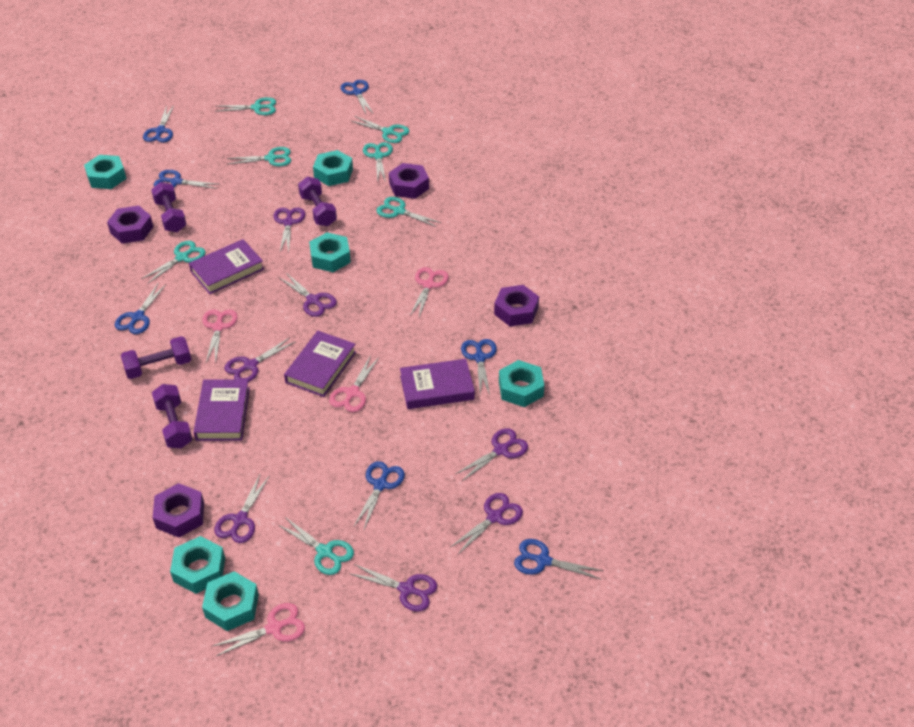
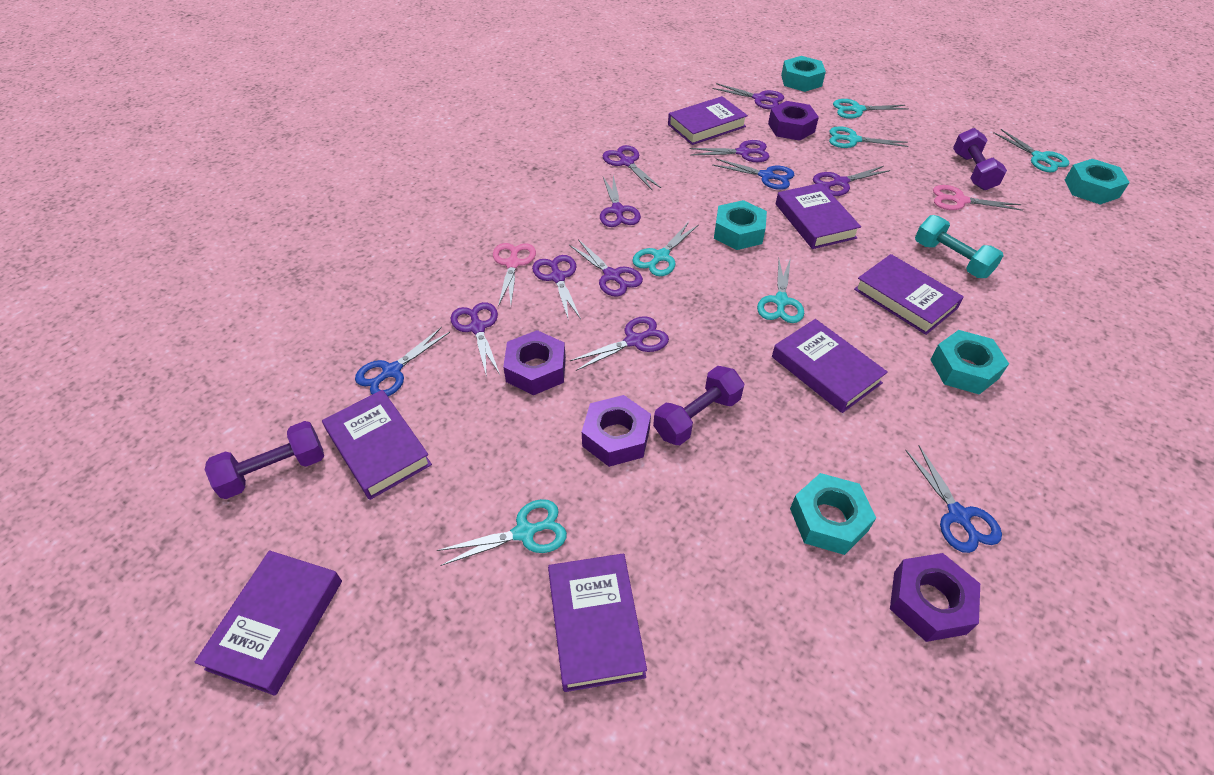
blue scissors: [115,284,166,334] [143,105,174,142] [154,170,220,189] [341,80,374,114] [354,461,405,529] [461,339,497,395] [514,539,604,579] = 7 -> [355,327,450,396] [713,159,794,190] [905,445,1002,553] = 3
pink scissors: [203,309,238,364] [211,603,305,657] [329,355,380,412] [410,267,449,317] = 4 -> [493,243,536,307] [933,185,1023,211] = 2
purple book: [189,239,264,294] [194,379,250,441] [284,331,356,397] [400,359,475,409] = 4 -> [194,550,342,696] [322,390,432,500] [548,553,647,692] [668,96,748,145] [772,319,888,413] [776,183,861,249] [854,254,964,335] = 7
purple dumbbell: [121,336,191,379] [151,182,187,232] [152,384,193,448] [298,177,337,226] = 4 -> [205,421,324,499] [653,366,744,445] [953,128,1007,190] = 3
purple scissors: [214,475,270,543] [224,337,295,382] [273,208,305,252] [280,273,337,317] [350,564,437,611] [451,493,523,554] [456,428,528,481] = 7 -> [451,302,500,377] [532,255,581,321] [569,239,643,297] [570,316,669,371] [600,176,641,227] [603,145,661,190] [690,140,770,162] [712,83,784,109] [813,166,891,196] = 9
turquoise dumbbell: none = 0 -> [915,215,1004,278] = 1
turquoise nut: [84,155,127,189] [170,536,225,594] [202,571,259,631] [309,232,351,272] [313,150,353,186] [499,360,544,407] = 6 -> [714,200,767,250] [781,56,826,92] [790,473,876,555] [930,330,1009,394] [1065,159,1130,205] = 5
turquoise scissors: [141,241,206,284] [215,97,276,115] [227,147,291,166] [277,517,354,575] [351,116,409,143] [363,142,393,183] [376,197,441,227] = 7 -> [437,499,567,566] [632,222,698,276] [757,258,804,323] [829,126,909,148] [833,99,908,119] [994,129,1069,172] = 6

